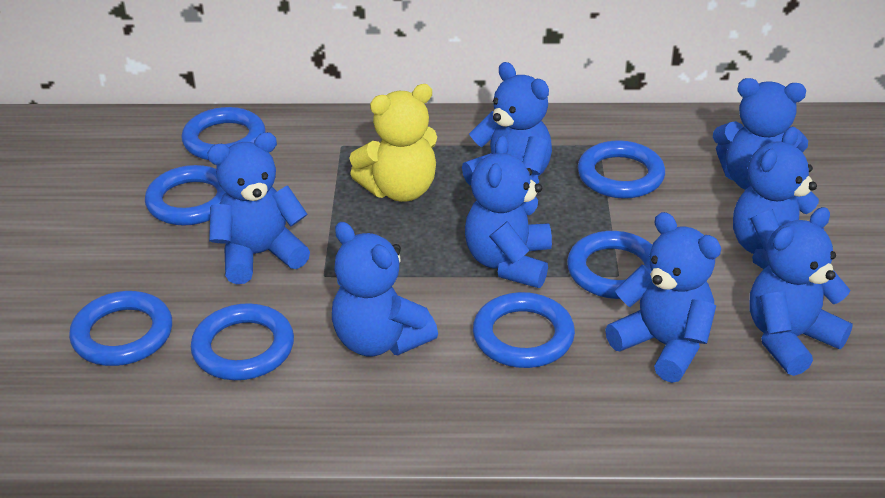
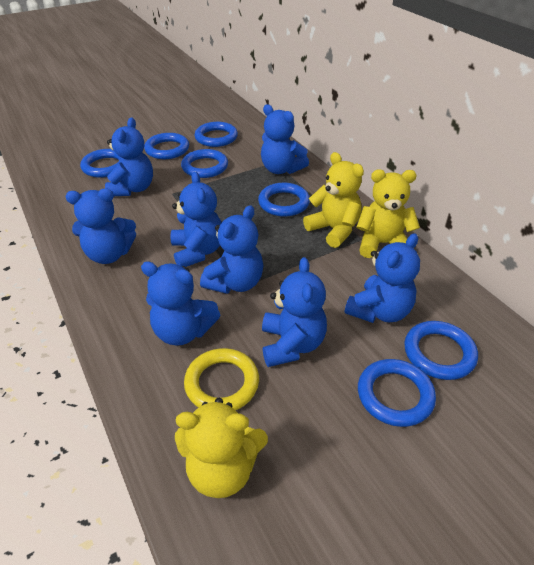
yellow ring: none = 0 -> [184,348,259,410] = 1
yellow teddy bear: [349,84,437,202] = 1 -> [175,398,268,498] [303,152,364,248] [356,169,420,258] = 3

